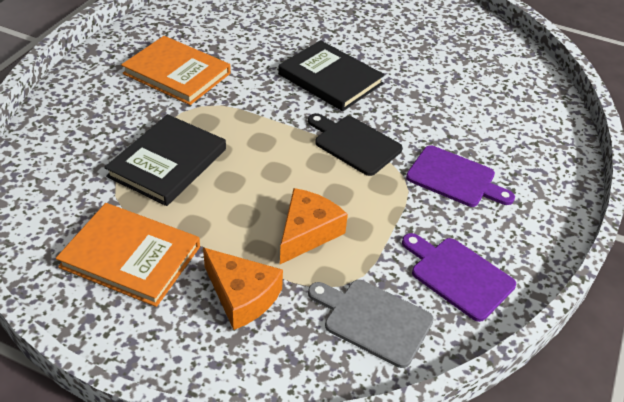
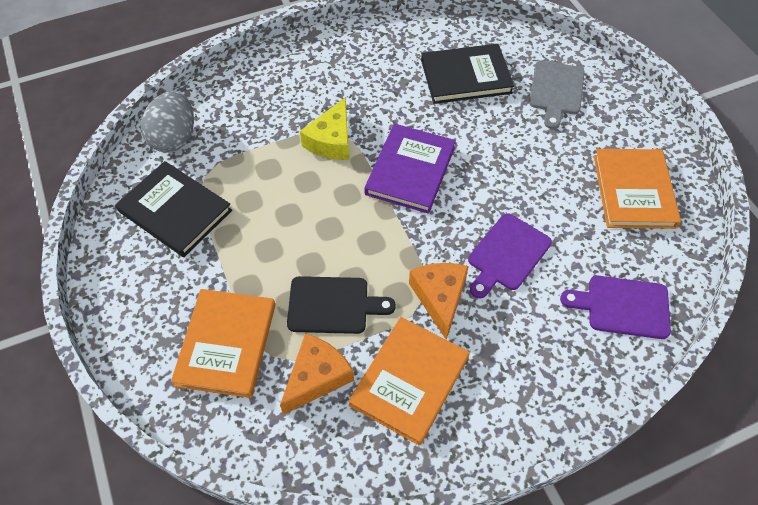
grey egg: none = 0 -> [141,91,194,153] = 1
orange book: [56,203,200,307] [121,36,231,105] = 2 -> [171,289,275,398] [348,317,470,446] [594,149,681,229] = 3
purple book: none = 0 -> [364,124,456,214] = 1
yellow cheese: none = 0 -> [300,97,349,160] = 1

